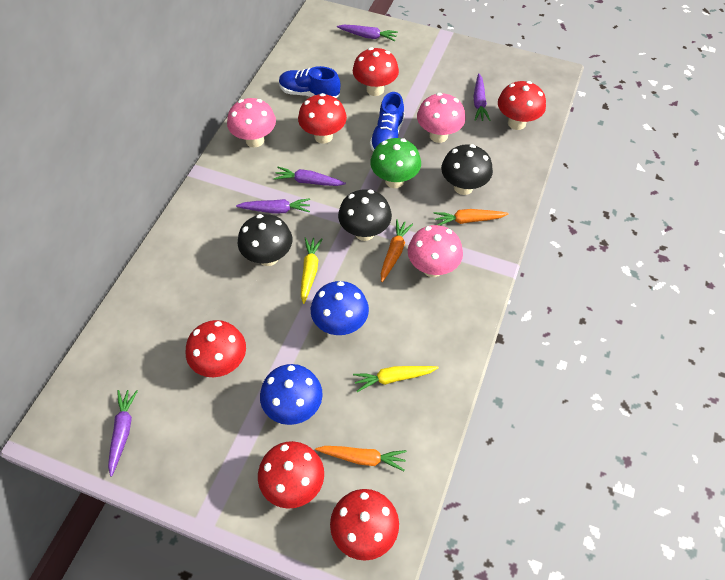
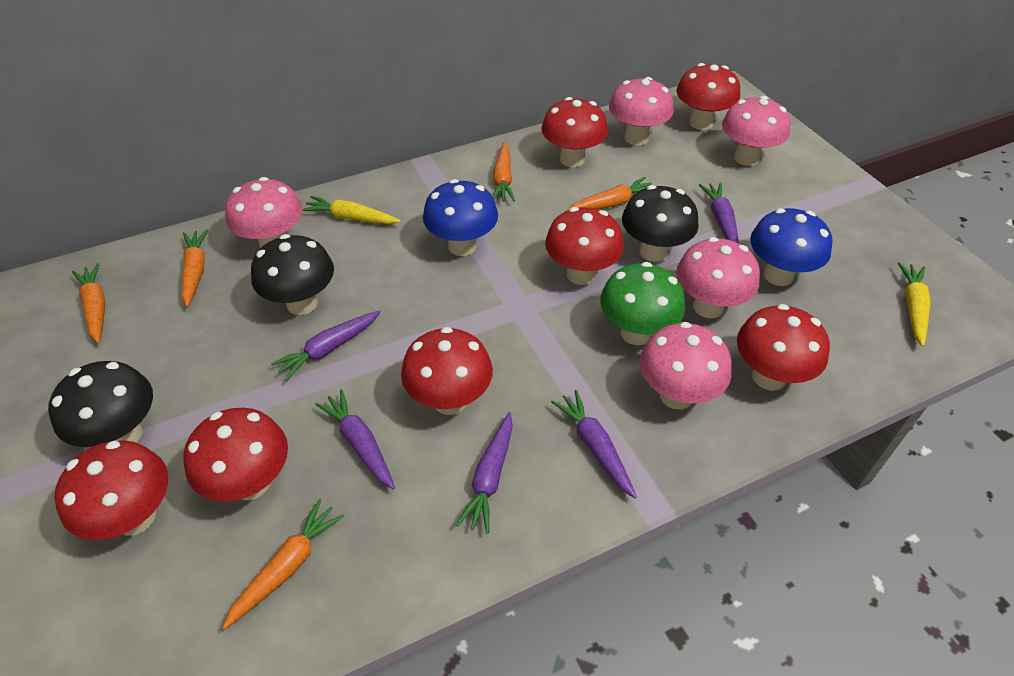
blue shoe: [279,66,340,98] [370,92,405,151] = 2 -> none = 0
orange carrot: [315,446,407,471] [381,219,413,282] [433,209,509,226] = 3 -> [72,263,105,343] [182,229,209,307] [222,499,345,630] [493,142,515,202] [566,177,652,211] = 5
pink mushroom: [227,98,276,148] [408,225,463,277] [417,93,466,143] = 3 -> [225,177,303,249] [609,77,674,145] [639,322,731,410] [676,237,760,318] [722,96,791,166] = 5
red mushroom: [186,320,246,377] [258,441,324,509] [298,93,347,144] [330,489,399,561] [353,47,399,96] [498,81,546,130] = 6 -> [54,440,168,540] [184,408,288,502] [401,327,493,415] [541,97,608,167] [545,207,624,285] [676,63,740,130] [737,304,830,391] = 7

